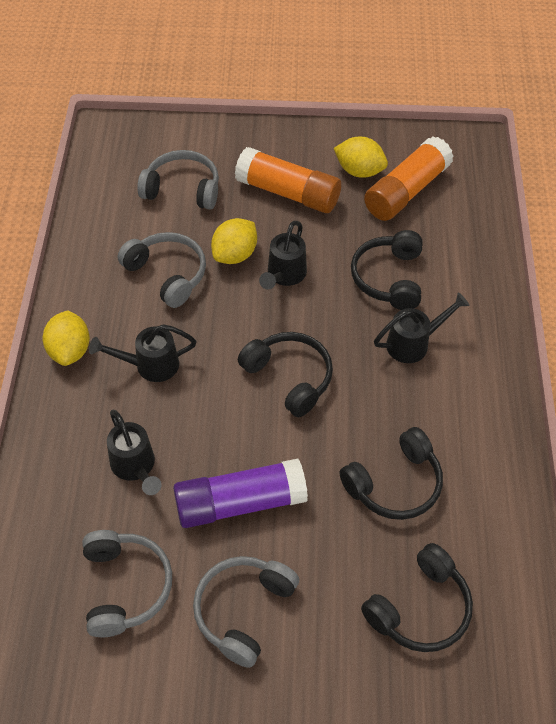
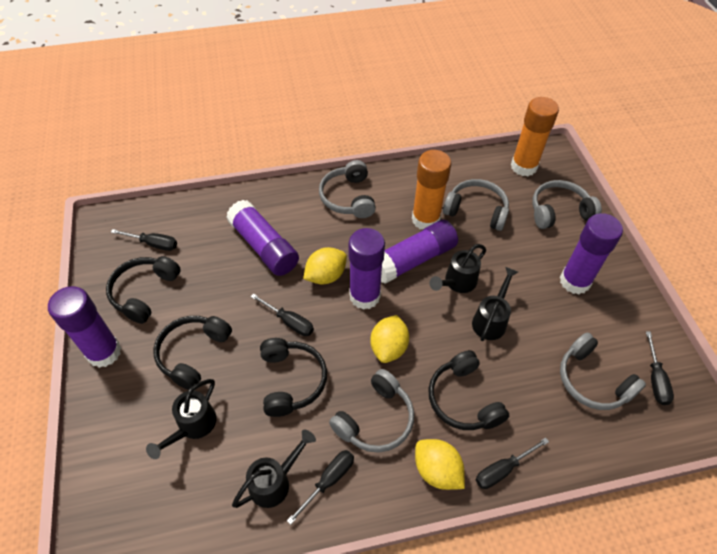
black screwdriver: none = 0 -> [111,229,177,251] [251,293,314,336] [287,450,354,525] [476,438,549,489] [646,331,674,405] = 5
grey headphones: [82,530,172,637] [118,232,206,308] [137,150,219,210] [193,556,299,668] = 4 -> [319,160,376,218] [329,369,414,453] [443,179,509,231] [532,180,602,229] [560,332,646,410] = 5
purple glue stick: [173,458,308,528] = 1 -> [48,286,121,368] [226,200,299,276] [349,228,385,310] [381,220,458,284] [560,213,623,294] = 5

